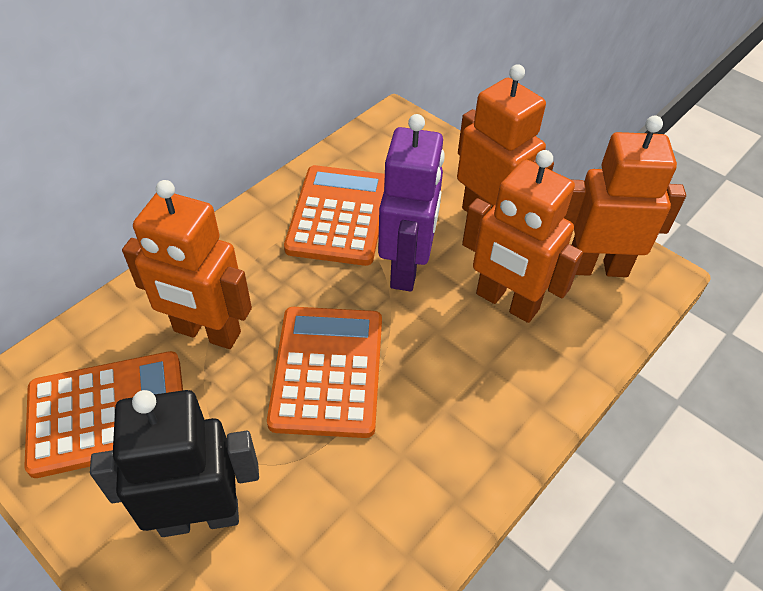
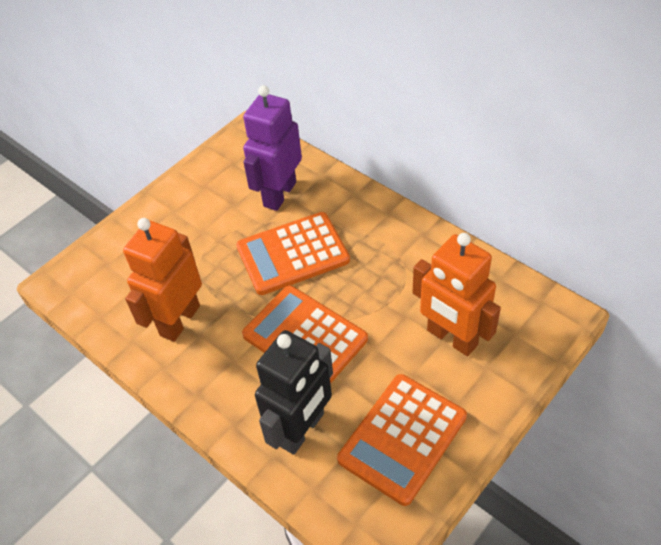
orange robot: [122,180,252,349] [457,64,554,212] [462,150,583,323] [564,116,686,277] = 4 -> [123,218,202,342] [412,233,501,356] = 2

